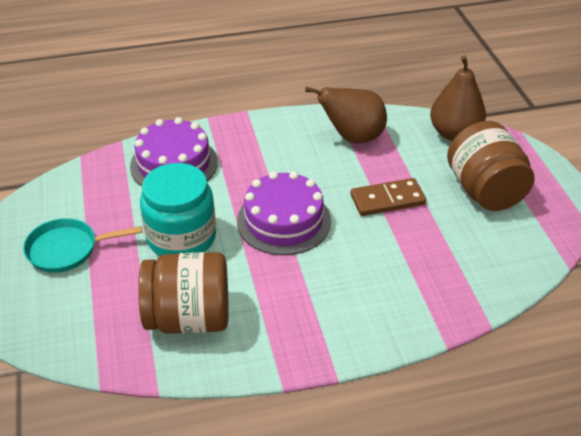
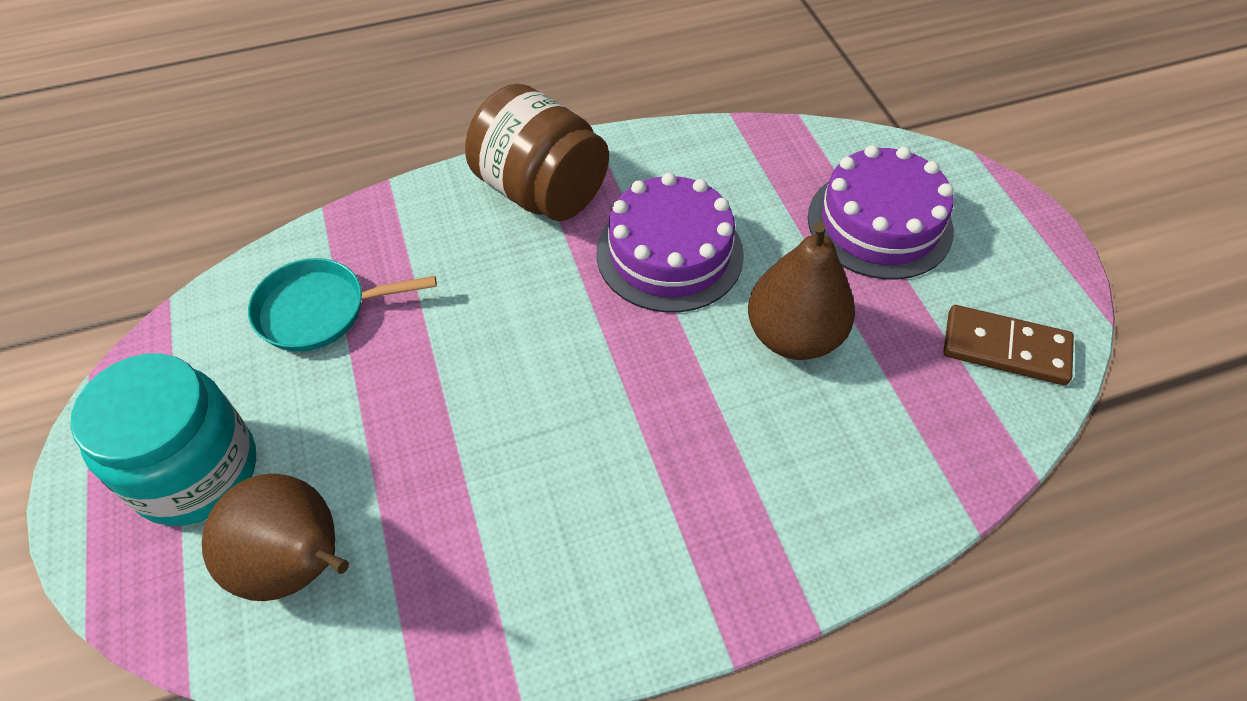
brown jar: [138,252,229,334] [447,121,534,211] = 2 -> [465,83,609,221] = 1

